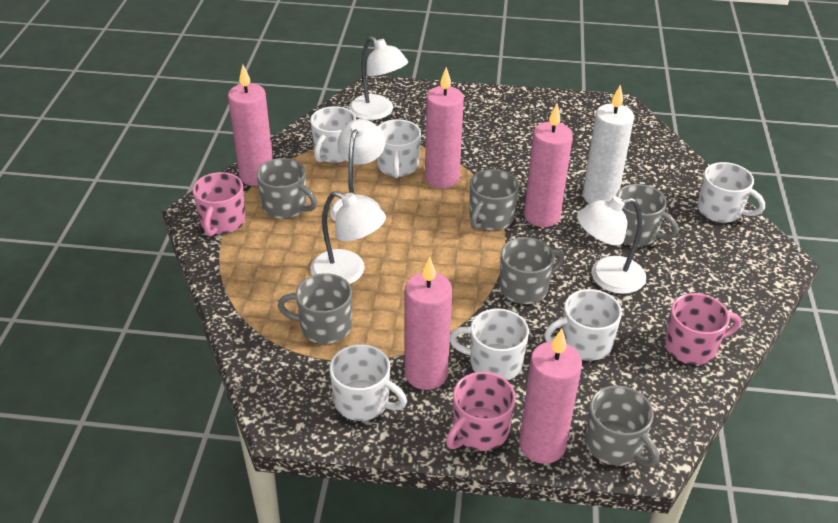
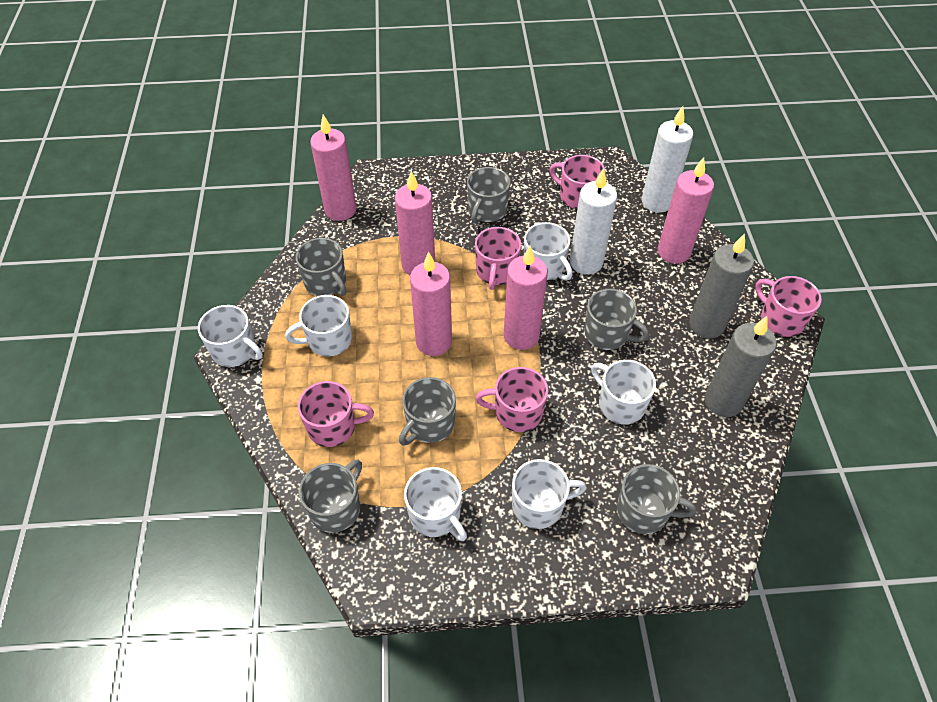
grey candle: none = 0 -> [689,234,754,339] [705,316,777,417] = 2
pink mug: [193,172,246,237] [446,372,516,451] [665,293,741,365] = 3 -> [298,381,374,447] [475,227,521,290] [475,367,548,432] [549,155,605,209] [755,276,822,337] = 5
white candle: [583,84,634,204] = 1 -> [570,168,617,275] [642,106,693,213] = 2
white lamp: [310,191,386,284] [330,119,386,221] [349,36,408,120] [577,196,646,294] = 4 -> none = 0

